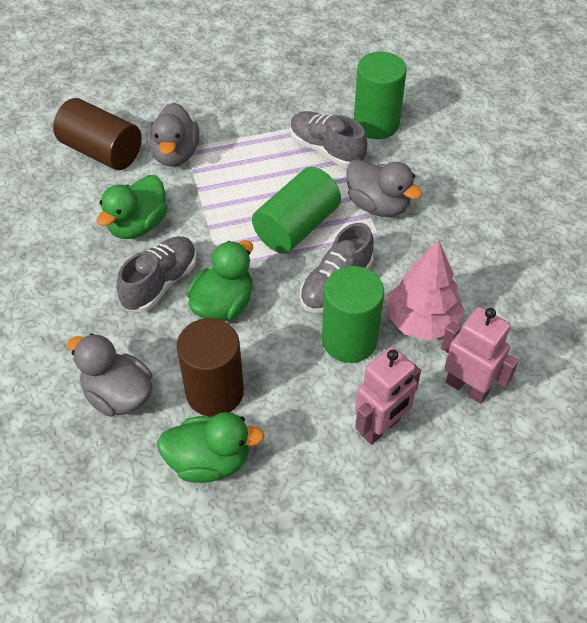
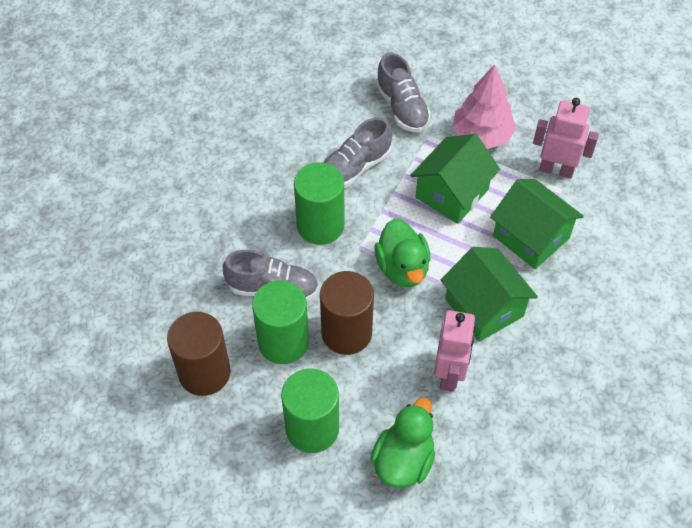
green duck: [97,175,168,239] [157,412,265,483] [187,240,253,321] = 3 -> [370,398,435,488] [374,218,430,287] = 2
green house: none = 0 -> [410,134,500,224] [441,247,538,342] [490,179,584,269] = 3
grey duck: [68,333,152,417] [147,103,199,167] [346,159,422,217] = 3 -> none = 0

